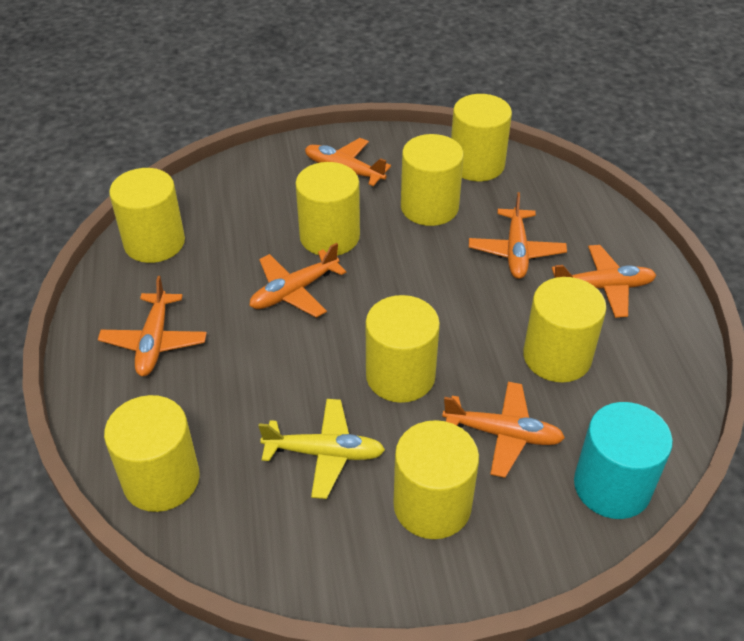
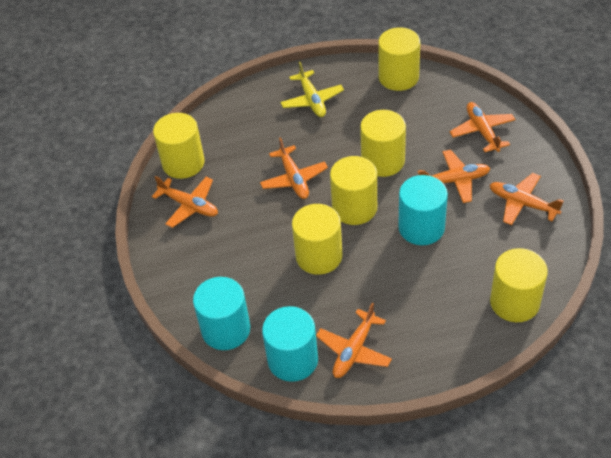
turquoise cylinder: [574,402,673,519] = 1 -> [193,277,250,350] [262,306,318,382] [398,175,448,245] = 3
yellow cylinder: [104,395,200,512] [109,168,185,263] [295,162,360,256] [366,295,440,403] [393,420,479,539] [401,134,464,226] [451,94,512,181] [523,277,607,382] = 8 -> [153,113,204,179] [292,204,342,275] [330,156,377,225] [360,110,406,177] [378,27,420,91] [490,248,548,322] = 6

